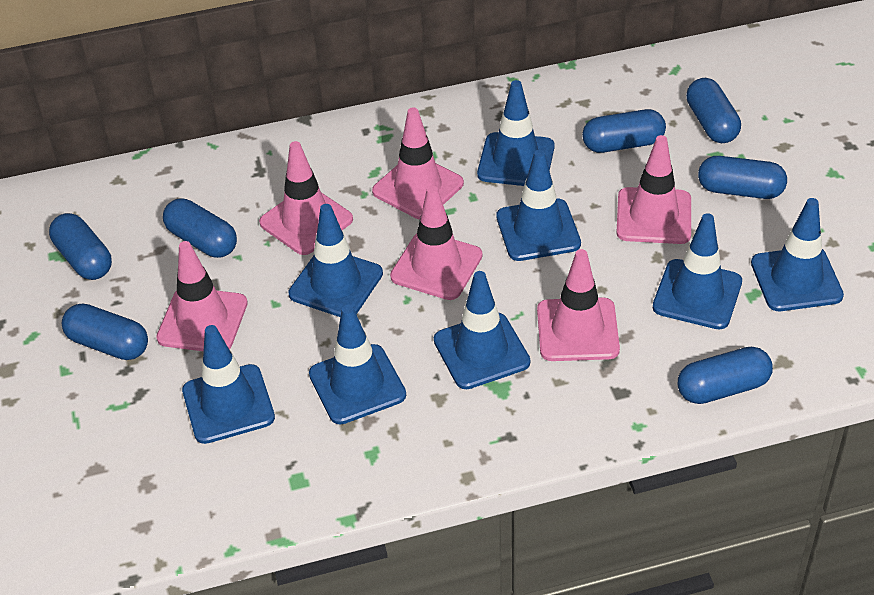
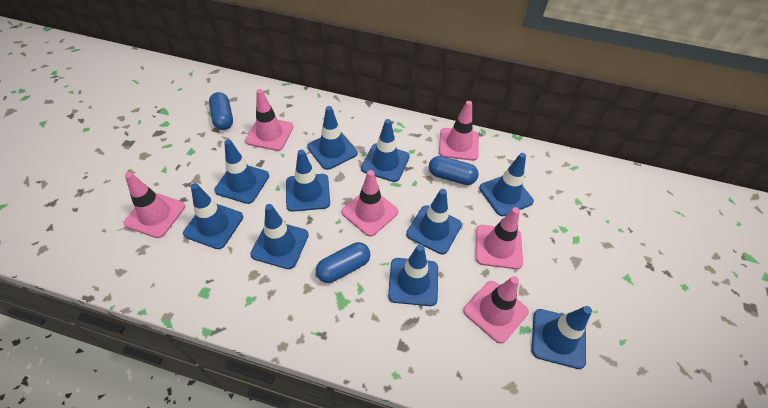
blue capsule: [49,213,112,280] [62,304,148,360] [163,198,237,258] [582,109,666,153] [678,347,773,404] [686,78,741,143] [698,156,787,199] = 7 -> [209,92,233,130] [316,242,370,283] [429,156,479,185] = 3
blue traffic cone: [182,325,275,444] [288,204,383,317] [309,305,406,425] [434,271,530,389] [477,80,555,186] [496,150,581,261] [653,213,742,329] [751,198,844,311] = 8 -> [183,183,243,249] [214,139,269,204] [250,204,309,269] [286,150,330,212] [307,106,358,170] [361,119,410,182] [388,244,438,306] [406,189,462,254] [479,153,534,216] [531,306,592,369] = 10

